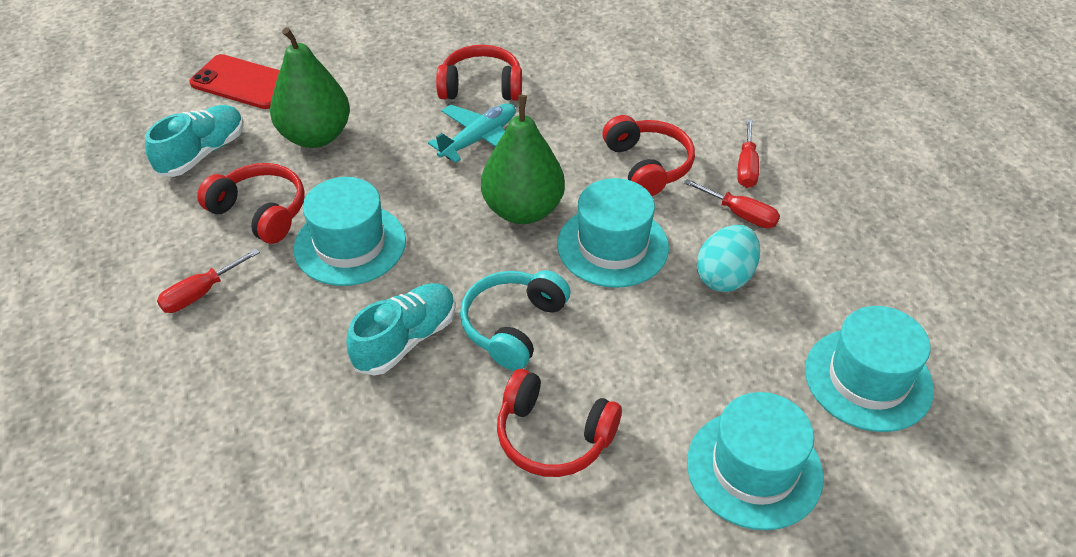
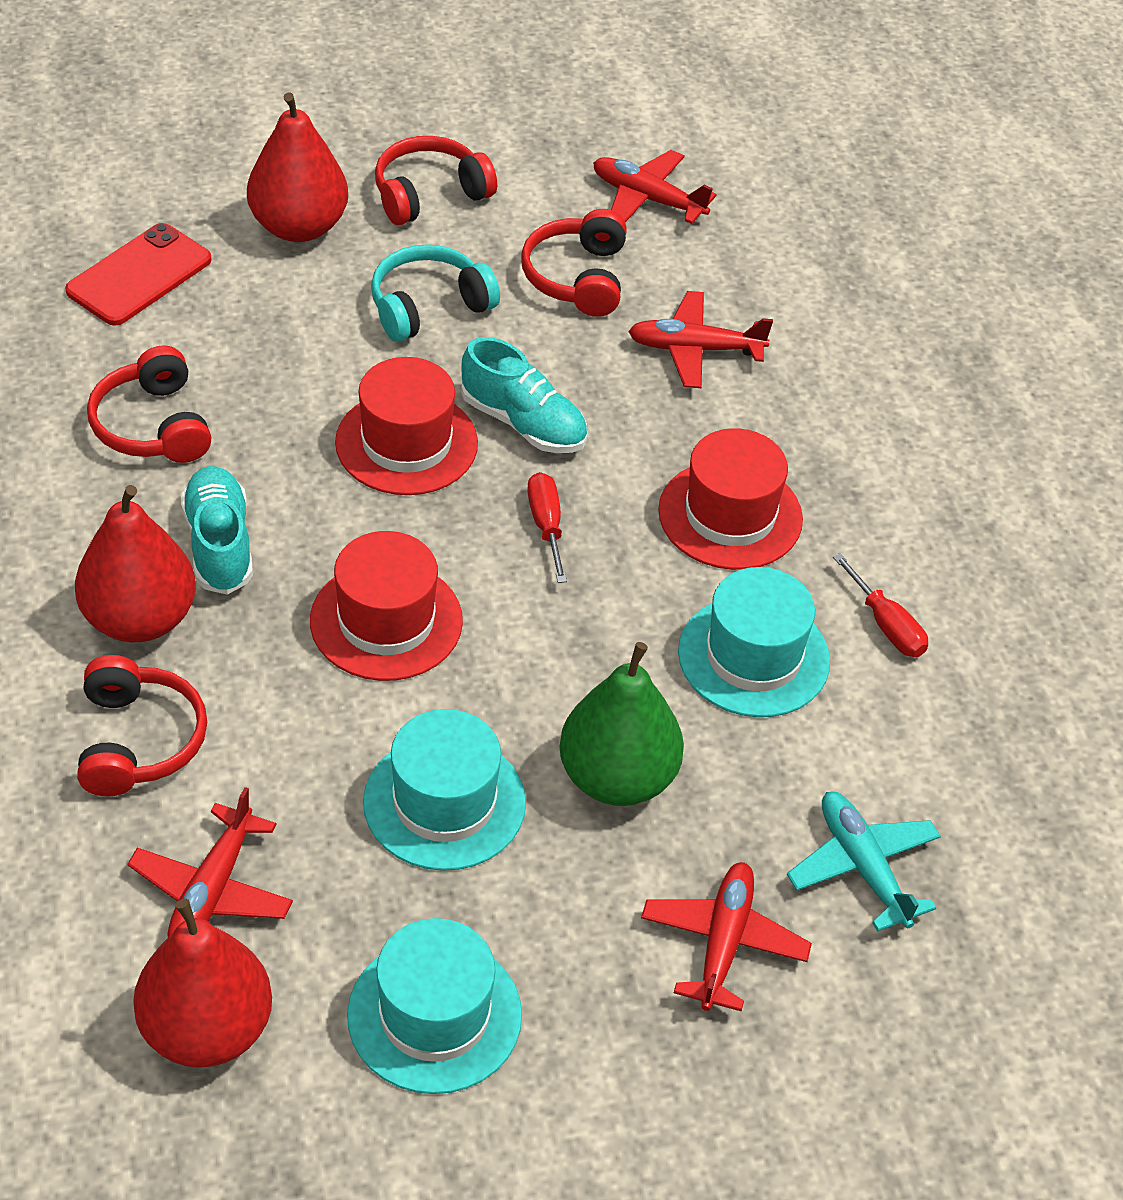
green pear: [270,27,350,148] [481,95,565,224] = 2 -> [560,642,684,806] = 1
red hat: none = 0 -> [310,531,463,681] [335,357,478,495] [658,428,803,570] = 3
red pear: none = 0 -> [75,485,196,642] [133,899,272,1068] [247,92,348,242] = 3
red plane: none = 0 -> [128,787,293,937] [593,150,717,224] [628,291,773,388] [641,862,812,1011] = 4
red screwdriver: [157,248,260,313] [684,179,780,228] [737,119,759,188] = 3 -> [527,472,567,583] [833,553,928,657] = 2
turquoise egg: [697,225,760,292] = 1 -> none = 0
turquoise hat: [293,177,406,286] [557,178,669,288] [687,392,824,530] [805,306,934,432] = 4 -> [347,918,522,1094] [363,709,526,871] [678,567,830,717] = 3

